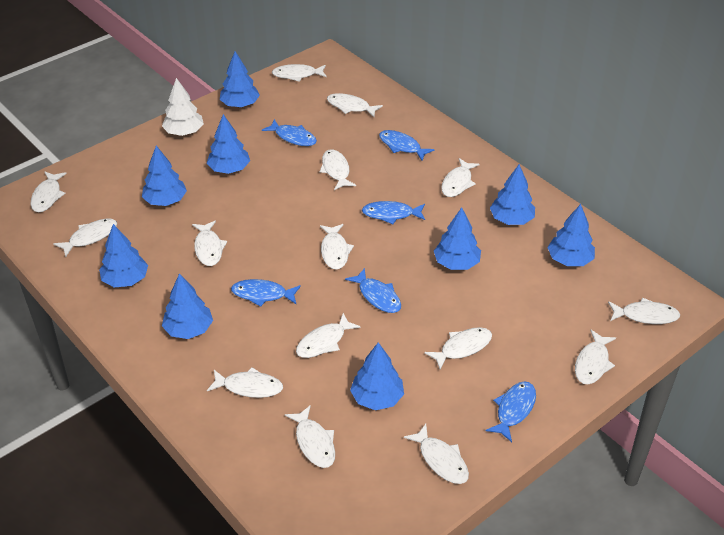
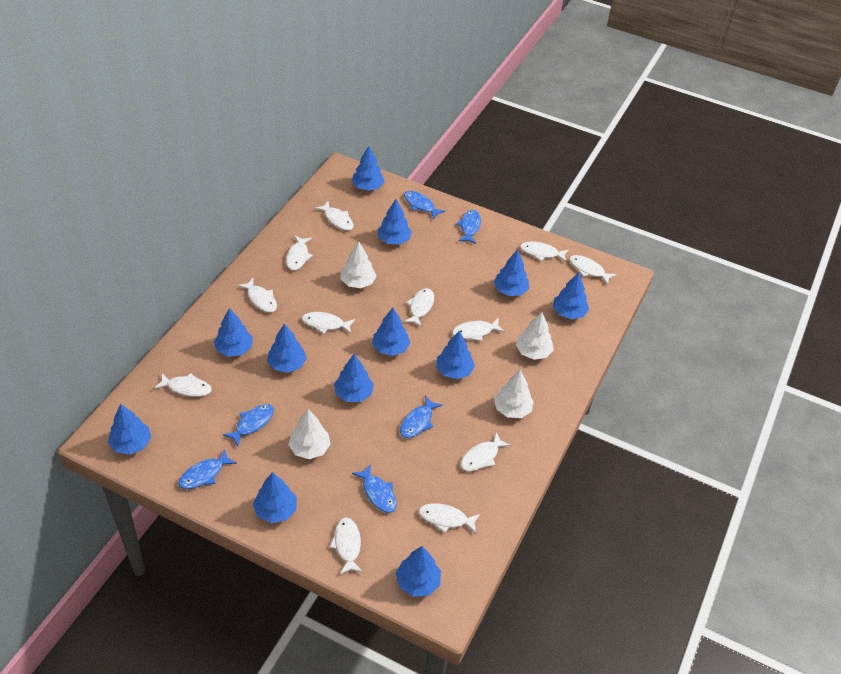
blue tree: [99,224,148,287] [142,146,187,206] [162,273,213,339] [207,114,250,174] [220,51,260,108] [350,342,404,410] [434,207,481,270] [490,164,535,225] [547,204,595,266] = 9 -> [108,404,151,455] [214,308,253,357] [253,472,297,523] [267,323,306,373] [334,354,374,402] [352,146,385,191] [372,308,410,356] [377,199,412,245] [396,546,441,597] [436,330,475,379] [494,250,529,296] [553,273,589,319] = 12
white fish: [31,172,67,212] [53,218,117,257] [192,221,227,266] [207,367,283,398] [272,64,327,82] [285,405,335,468] [296,313,361,358] [320,149,356,190] [320,224,354,270] [327,93,383,117] [404,424,469,484] [425,327,492,370] [441,158,480,197] [575,330,616,384] [608,298,680,324] = 15 -> [154,373,212,397] [237,278,277,312] [286,235,313,270] [302,312,355,334] [315,201,354,230] [329,517,363,575] [403,288,434,327] [419,503,480,533] [452,319,505,341] [461,432,511,471] [520,242,569,262] [569,255,617,285] = 12
white tree: [162,78,204,136] = 1 -> [288,409,331,459] [341,241,376,288] [494,370,534,418] [516,312,554,360] = 4

